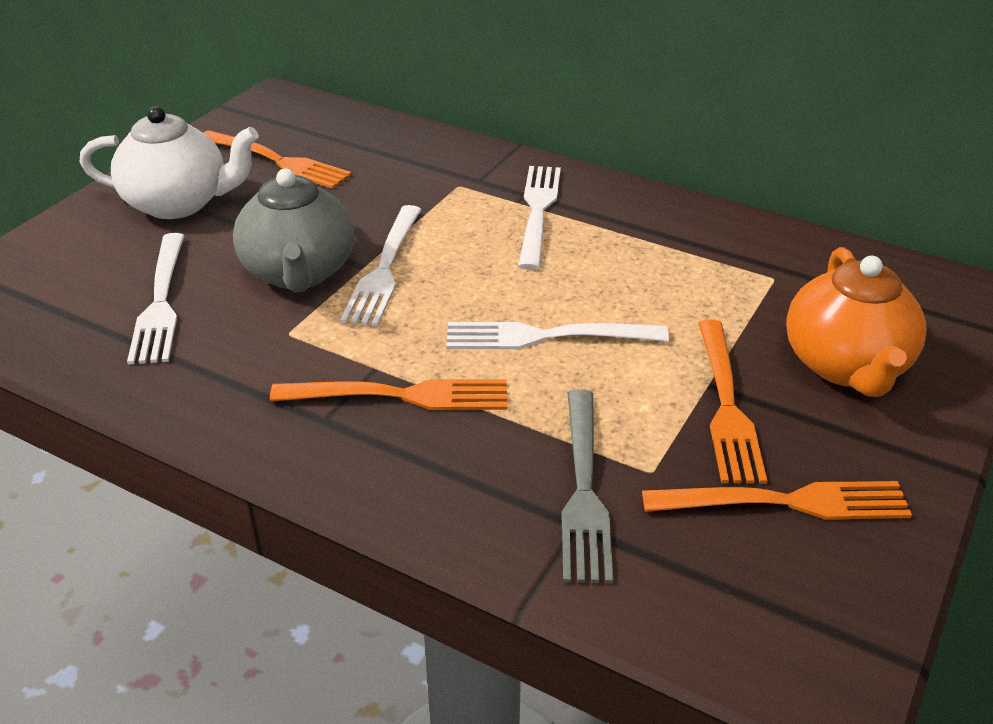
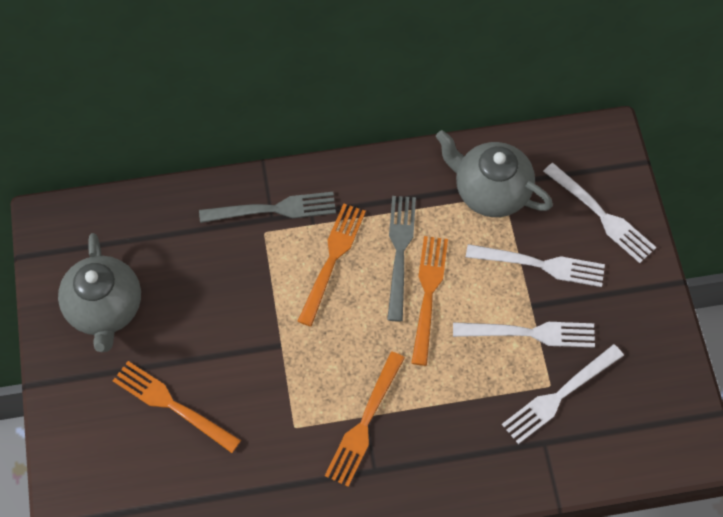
grey fork: [561,389,613,583] = 1 -> [199,192,336,223] [387,196,416,322] = 2
grey teapot: [233,168,354,293] = 1 -> [58,233,141,352] [436,130,553,217] = 2
orange teapot: [786,247,927,397] = 1 -> none = 0
white teapot: [80,106,259,219] = 1 -> none = 0

